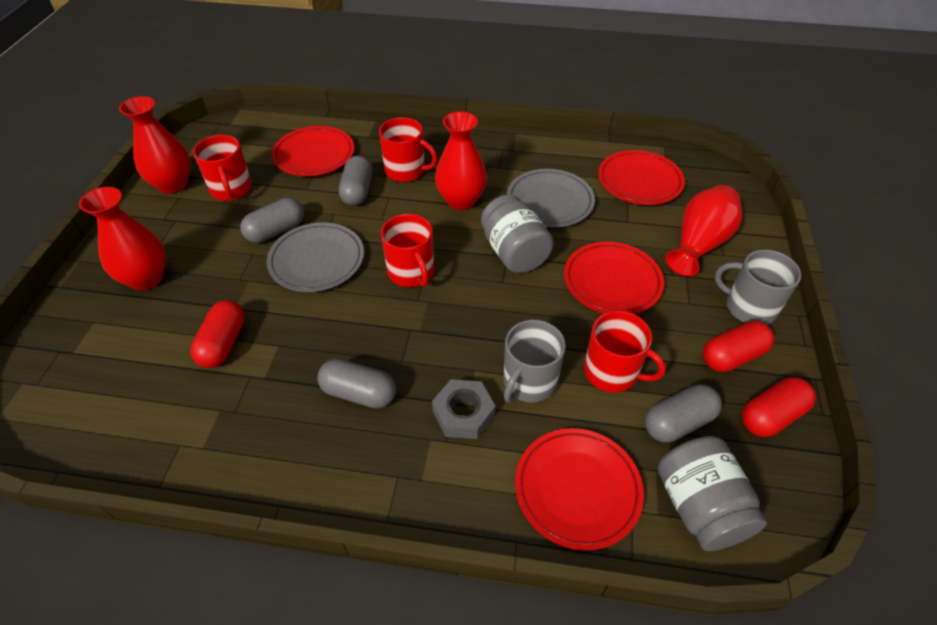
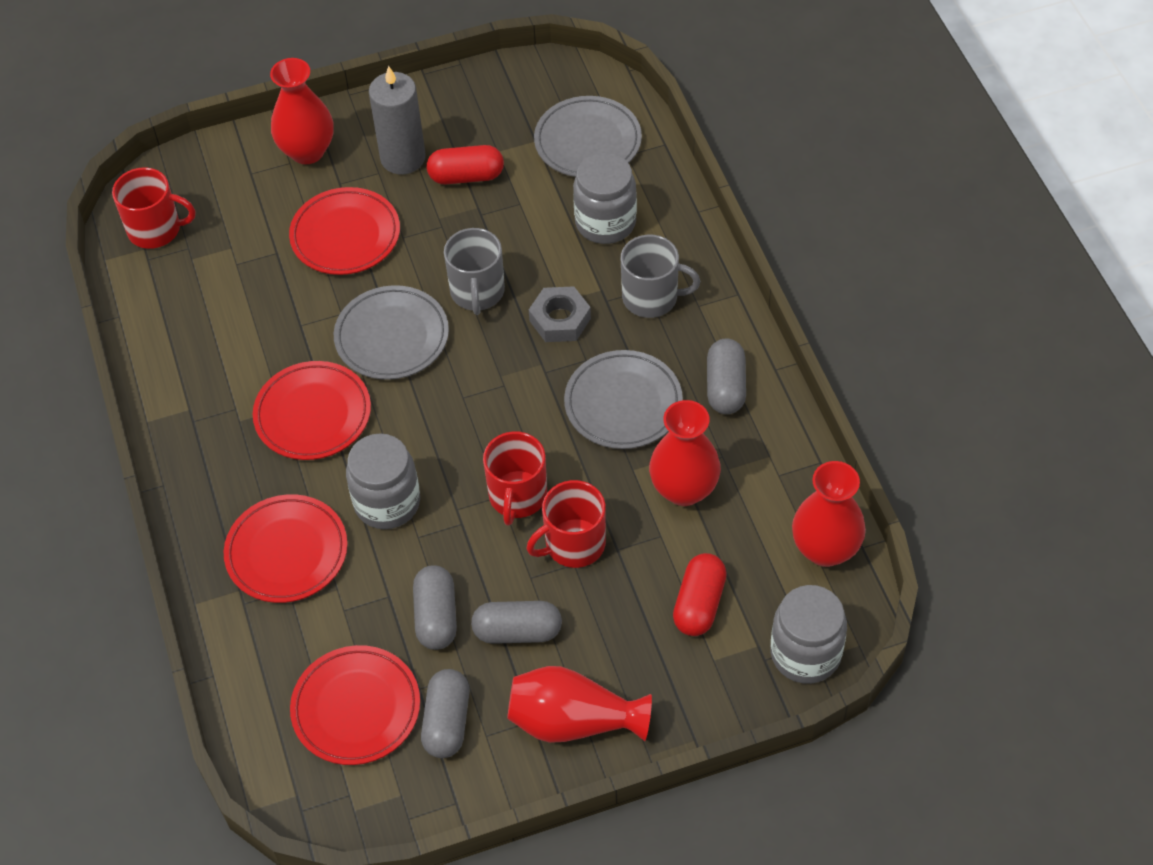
grey candle: none = 0 -> [369,66,426,174] = 1
grey jar: [481,195,554,273] [658,436,767,551] = 2 -> [346,433,420,529] [573,152,637,244] [771,585,847,684] = 3
grey plate: [267,222,364,292] [507,169,595,227] = 2 -> [334,285,449,380] [534,96,642,177] [564,350,683,449] = 3
red capsule: [190,300,245,368] [703,321,774,372] [742,377,816,437] = 3 -> [427,145,504,184] [673,553,727,636] = 2
red mug: [193,135,252,201] [379,117,438,182] [381,214,434,287] [584,311,666,393] = 4 -> [112,167,195,249] [483,431,547,525] [527,480,606,568] = 3

